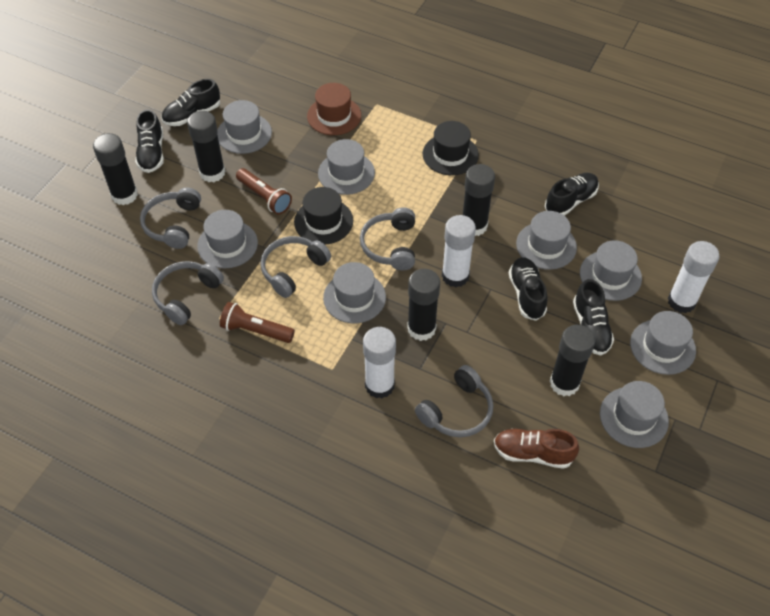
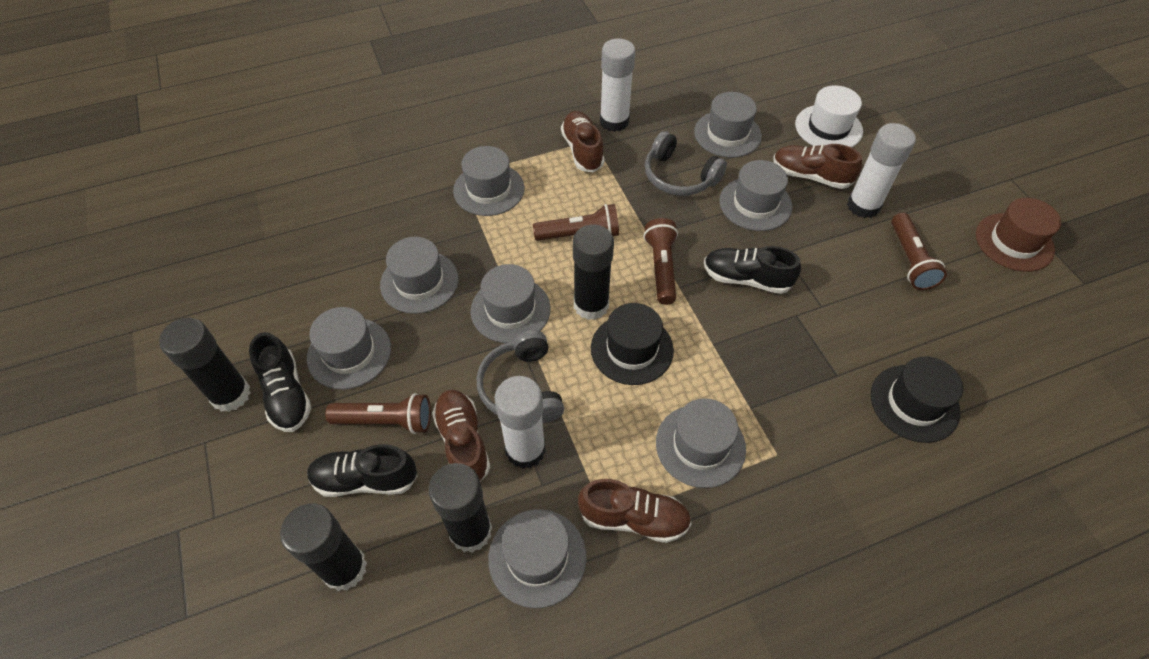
black glue stick: [93,133,138,205] [187,111,225,182] [407,269,440,341] [463,164,495,236] [550,325,595,396] = 5 -> [159,318,251,412] [280,504,367,591] [429,463,492,553] [573,224,614,320] = 4
black shoe: [135,109,164,173] [162,79,220,126] [509,257,548,321] [545,173,599,216] [573,279,614,355] = 5 -> [249,332,311,432] [307,444,418,497] [704,246,801,294] = 3
brown flashlight: [220,302,295,343] [236,168,292,215] = 2 -> [325,393,431,434] [533,204,619,241] [644,218,678,305] [891,213,947,290] = 4
brown shoe: [494,429,579,469] = 1 -> [432,389,490,481] [561,111,605,172] [578,479,692,543] [773,144,862,189] = 4
grey headphones: [140,187,201,249] [152,261,224,325] [261,236,331,298] [360,207,415,271] [415,365,493,437] = 5 -> [477,330,564,423] [645,131,727,196] = 2
white hat: none = 0 -> [795,85,863,148] = 1

